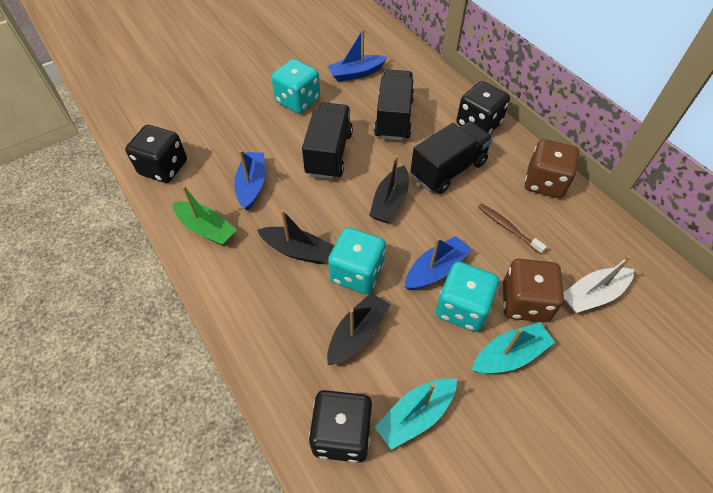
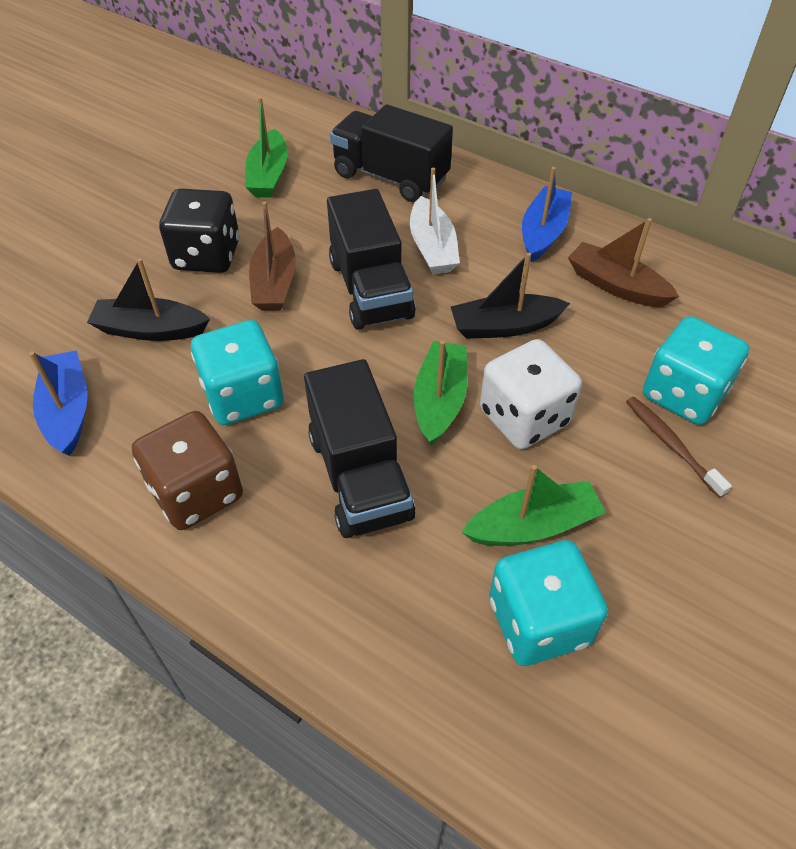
black boat: [257,210,334,264] [327,292,390,365] [369,155,409,223] = 3 -> [87,258,210,341] [451,253,570,339] = 2
black dice: [125,125,187,183] [309,390,372,463] [456,81,510,134] = 3 -> [159,188,239,273] = 1
blue boat: [234,150,265,211] [328,29,387,82] [404,236,472,290] = 3 -> [29,350,88,456] [522,167,572,262] = 2
brown boat: none = 0 -> [249,201,296,311] [568,218,679,307] = 2
brown dice: [503,259,564,323] [525,139,579,198] = 2 -> [132,411,243,530] = 1
green boat: [173,186,237,246] = 1 -> [245,97,288,198] [413,341,468,445] [462,465,606,546] = 3
turquoise boat: [375,378,457,450] [472,322,555,373] = 2 -> none = 0
white dice: none = 0 -> [480,339,582,449] = 1

